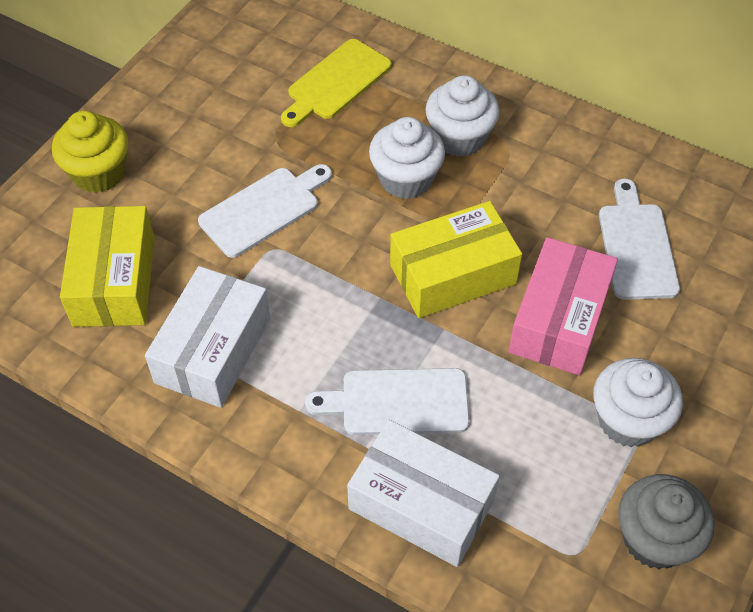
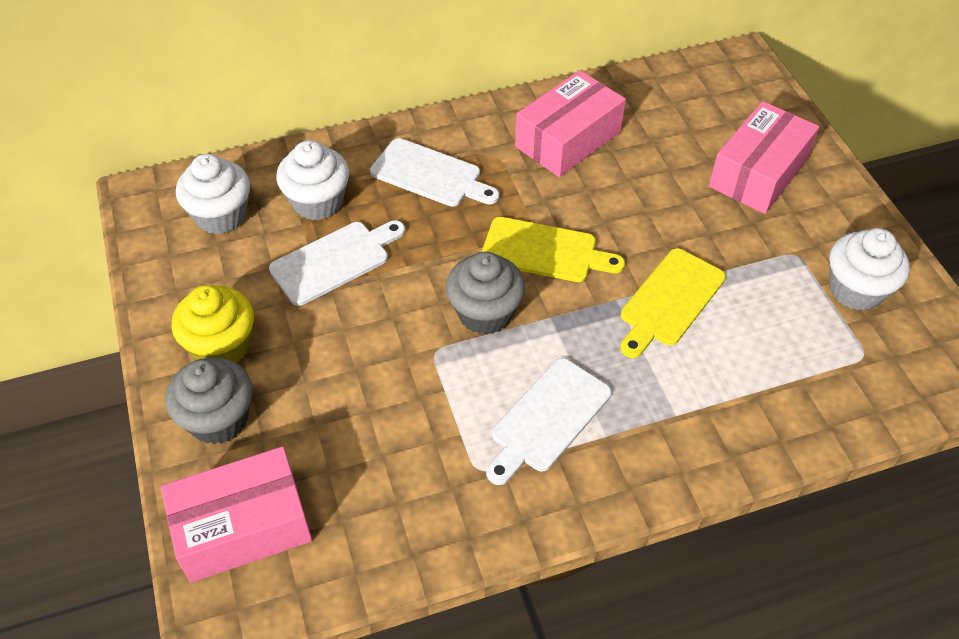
grey cupcake: [618,474,714,569] = 1 -> [165,357,253,444] [446,252,525,335] = 2
pink box: [509,237,618,375] = 1 -> [161,447,313,583] [515,70,626,177] [709,101,819,214] = 3
white box: [145,266,270,408] [347,420,500,567] = 2 -> none = 0
yellow box: [60,206,155,327] [390,201,522,318] = 2 -> none = 0
yellow cutting board: [281,39,392,127] = 1 -> [482,217,625,282] [620,248,726,358] = 2

